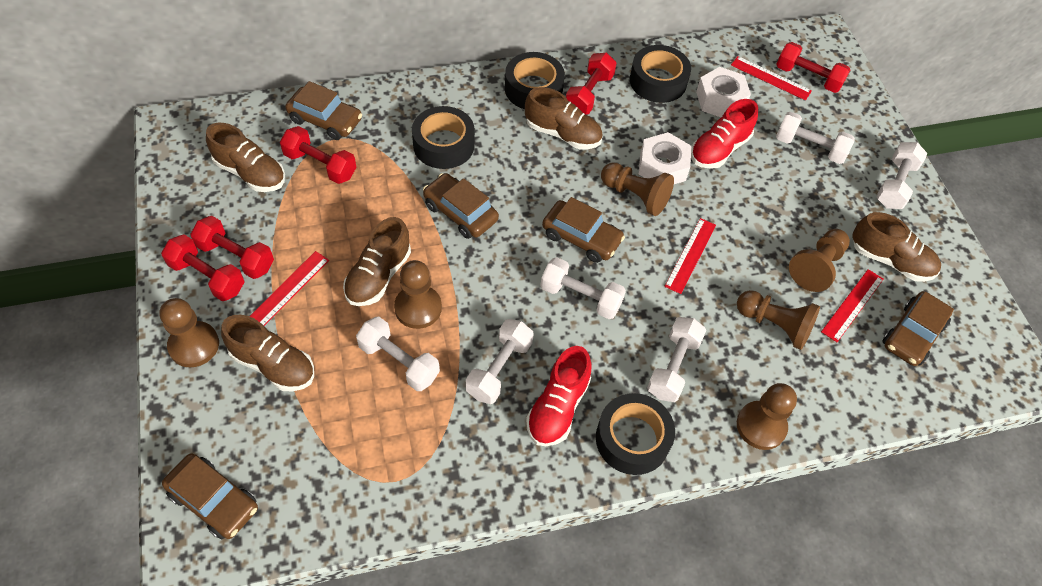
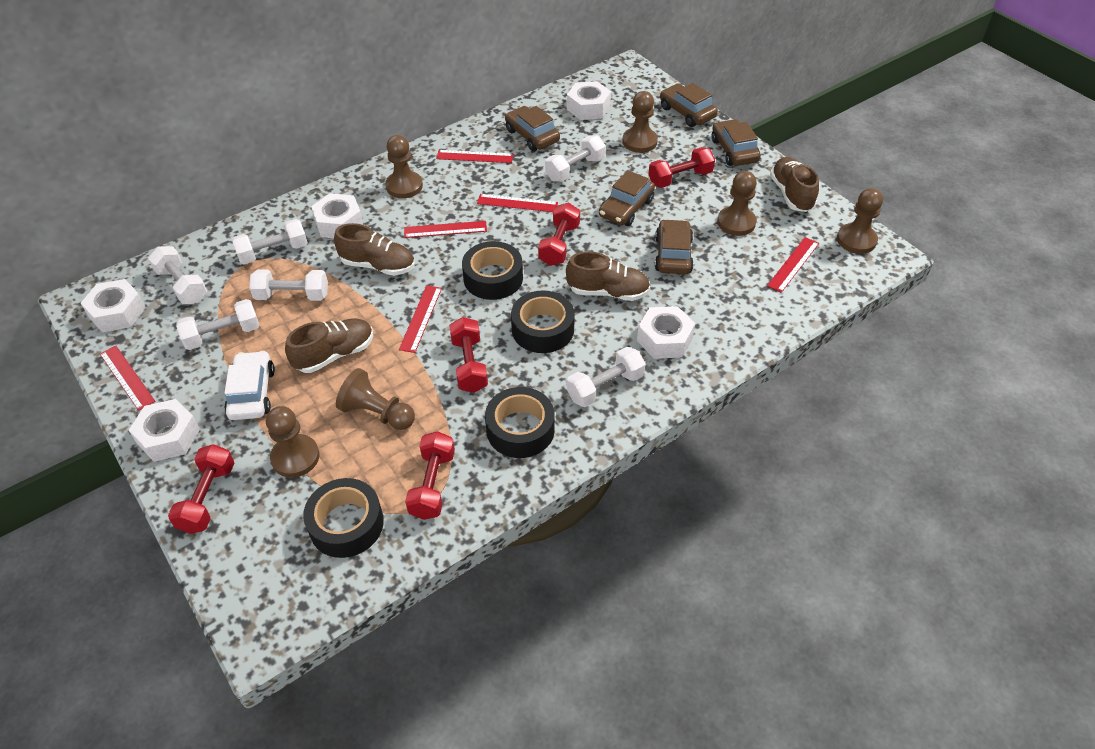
brown shoe: [206,123,285,192] [221,315,314,391] [343,217,411,306] [525,87,603,149] [852,212,941,282] = 5 -> [285,318,373,373] [334,223,415,276] [566,251,650,301] [770,157,819,212] = 4
red ruler: [249,251,329,326] [664,218,716,294] [731,56,812,100] [821,269,884,342] = 4 -> [100,346,155,411] [399,285,442,353] [404,221,487,238] [436,150,513,163] [477,194,558,212] [767,237,819,293] = 6
red shoe: [526,346,592,446] [691,99,758,169] = 2 -> none = 0
white car: none = 0 -> [224,350,275,420] = 1
white nut: [638,132,691,184] [696,67,751,117] = 2 -> [81,279,146,332] [129,399,200,462] [311,193,363,238] [567,81,611,120] [637,306,695,359] = 5

